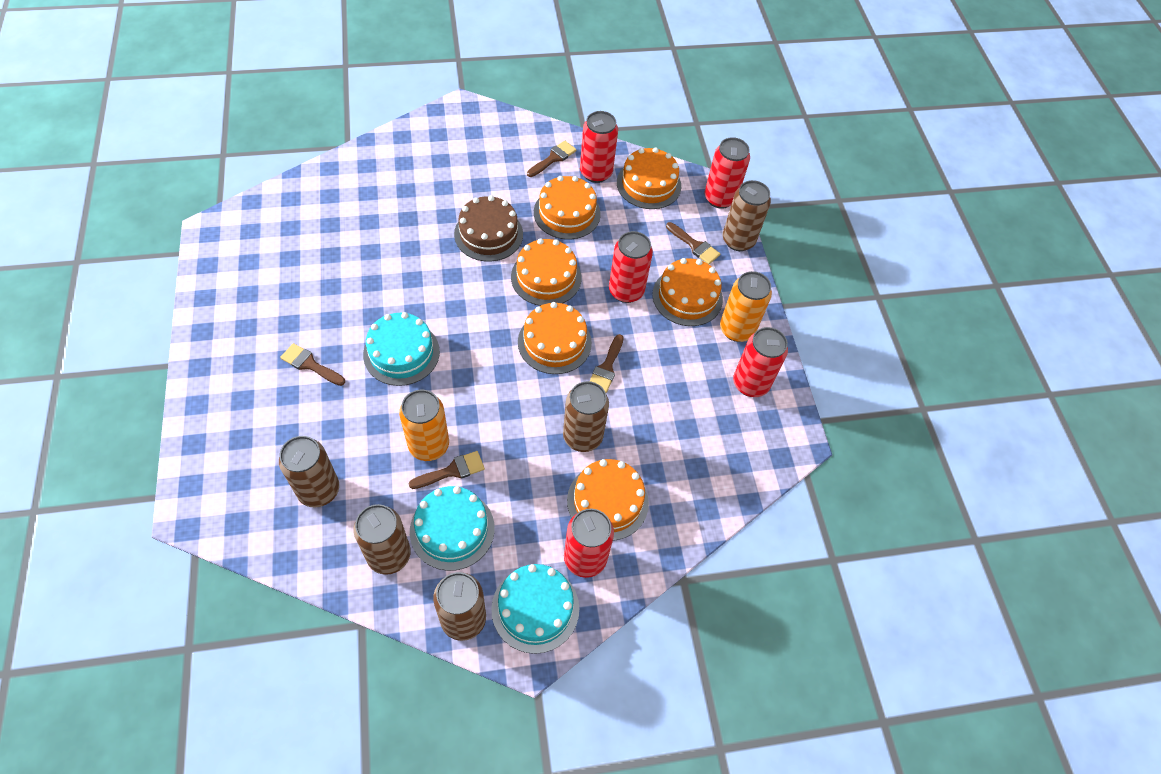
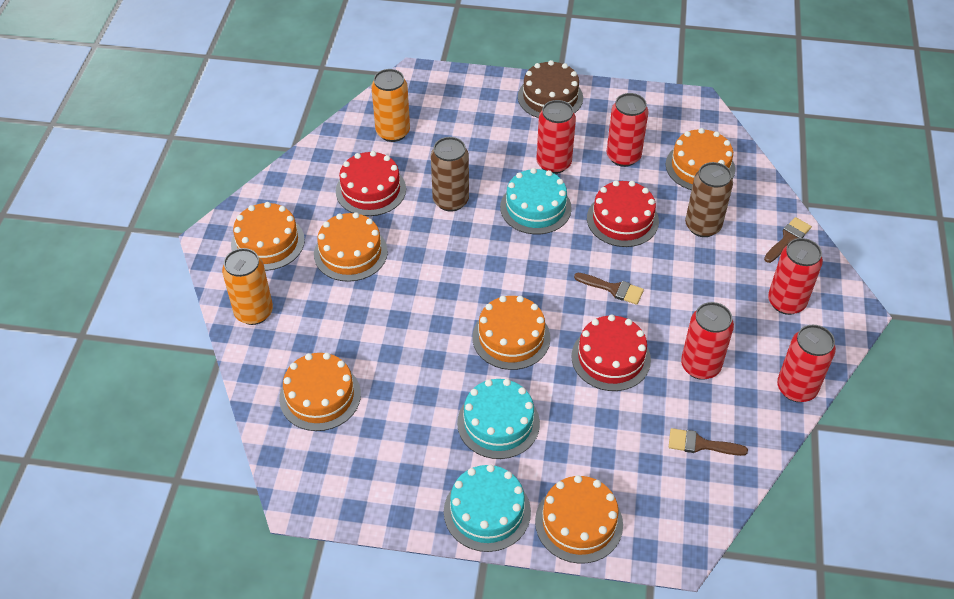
brown brush: [280,343,345,386] [409,451,485,489] [527,141,576,177] [590,334,624,393] [666,222,720,264] = 5 -> [574,273,644,305] [669,428,748,456] [764,217,812,263] = 3
brown can: [279,436,339,508] [353,504,411,575] [433,572,486,641] [563,381,609,452] [723,180,771,251] = 5 -> [431,137,469,212] [685,162,733,237] = 2
red cake: none = 0 -> [336,151,406,216] [571,315,651,391] [587,180,659,247] = 3

